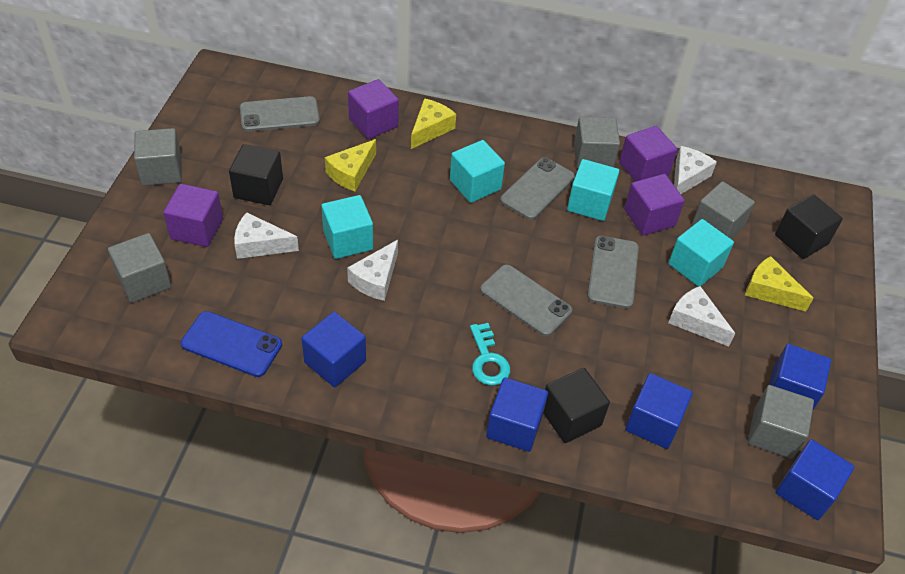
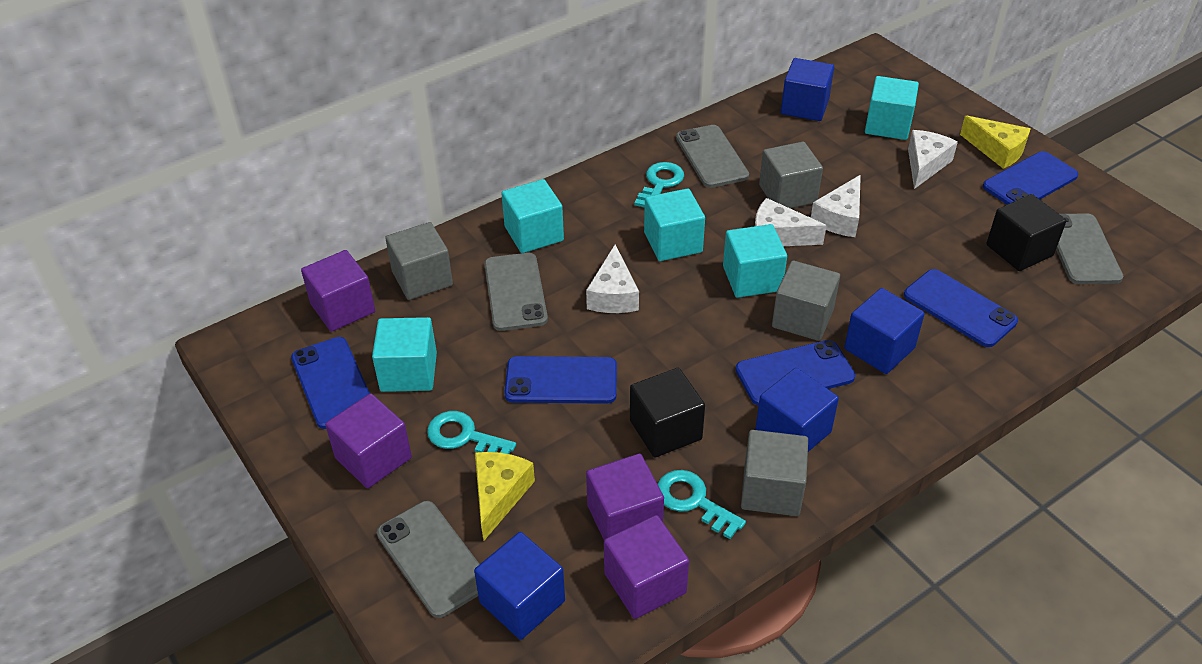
black cube: [229,144,283,205] [543,368,610,443] [775,194,843,259] = 3 -> [630,368,705,458] [986,194,1066,271] = 2
blue cube: [301,312,366,387] [486,377,548,452] [625,373,693,449] [769,344,831,409] [776,439,855,520] = 5 -> [474,532,565,640] [755,368,839,452] [781,58,834,121] [844,288,925,374] = 4
blue phone: [181,311,282,377] = 1 -> [291,337,370,429] [504,356,617,404] [736,340,855,406] [904,269,1018,347] [983,151,1078,205] = 5
grey cube: [108,233,172,303] [134,128,182,186] [574,117,620,169] [691,181,755,239] [748,385,814,459] = 5 -> [385,222,453,300] [741,430,808,516] [759,142,823,208] [772,261,840,341] = 4
turquoise cube: [321,195,373,259] [450,140,505,203] [567,159,620,221] [668,219,734,287] = 4 -> [372,317,437,392] [501,179,564,253] [644,188,705,261] [723,224,787,298] [865,76,919,140] = 5
turquoise key: [470,323,510,386] = 1 -> [427,411,516,454] [635,162,684,207] [658,470,746,539] = 3
yellow cheese: [325,139,376,191] [411,98,456,149] [745,256,814,312] = 3 -> [475,452,535,541] [960,115,1031,169] = 2

